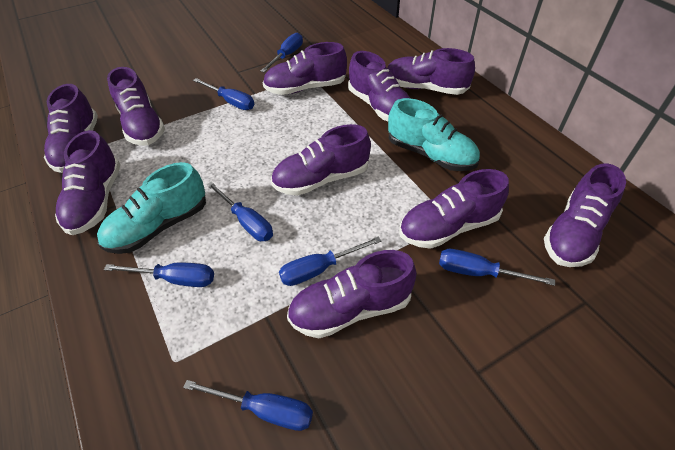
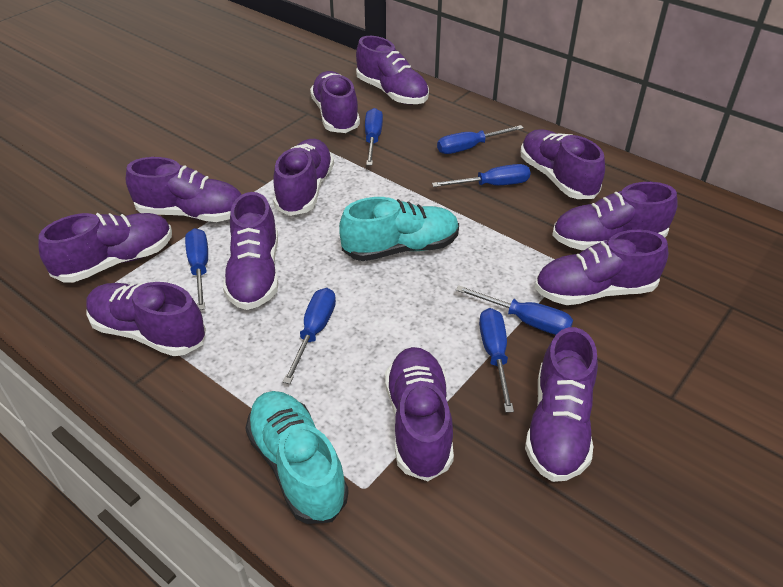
purple shoe: [44,84,98,173] [55,130,121,235] [107,67,165,146] [263,42,347,95] [271,124,371,196] [287,250,417,338] [348,51,411,121] [387,48,475,95] [399,169,509,249] [544,163,626,267] = 10 -> [38,213,172,283] [86,282,206,356] [126,157,242,222] [223,192,278,310] [273,139,334,216] [310,71,360,133] [356,36,429,104] [385,347,454,481] [521,129,605,199] [525,327,598,482] [535,230,668,305] [552,182,678,250] = 12

